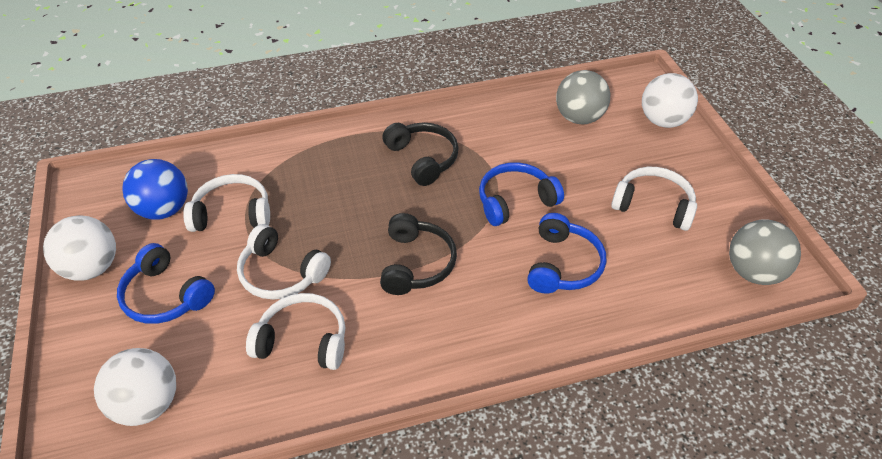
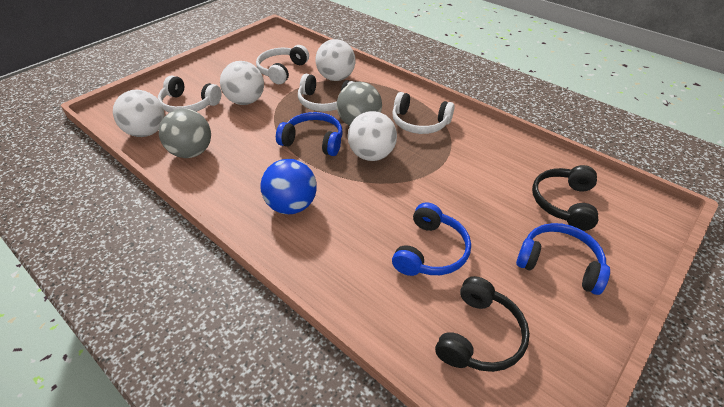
white ball: [43,215,116,281] [94,348,176,426] [642,73,698,128] = 3 -> [113,90,165,137] [220,61,264,105] [315,39,355,81] [348,111,397,161] = 4

